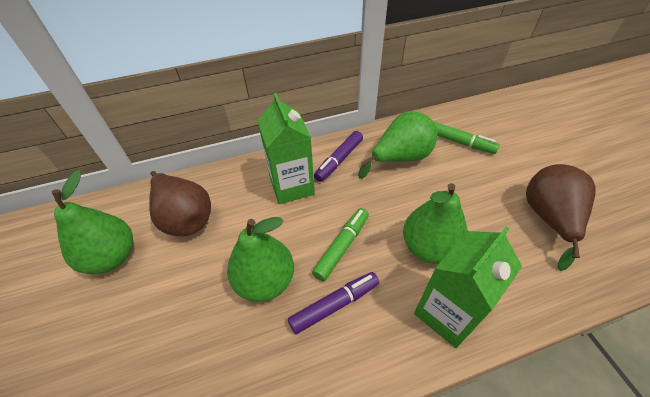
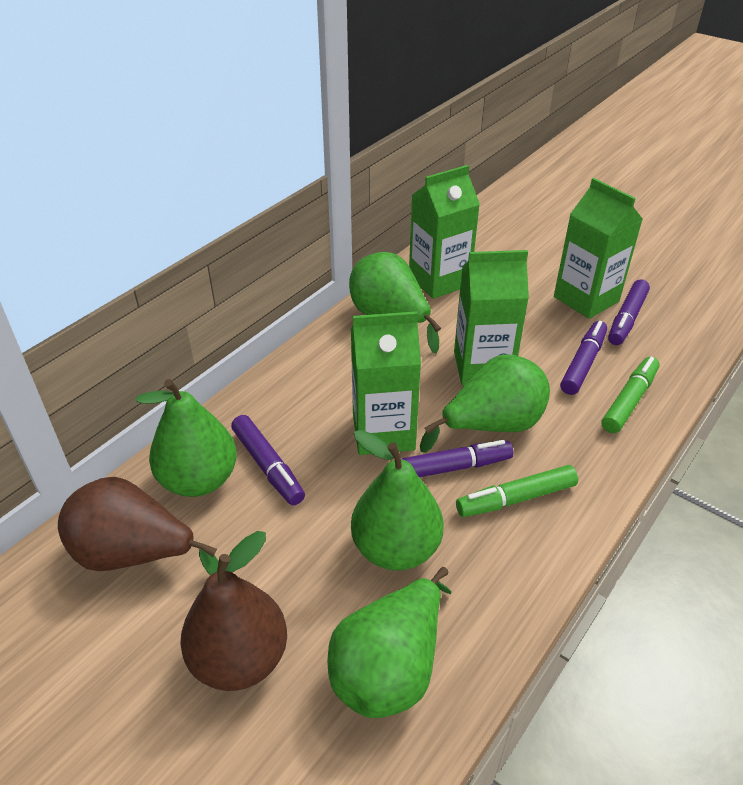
green carton: [257,93,315,204] [414,227,522,348] = 2 -> [351,311,421,455] [409,165,480,299] [454,250,529,385] [554,178,643,319] = 4
green pear: [52,170,133,274] [227,217,294,302] [358,111,437,179] [403,183,468,264] = 4 -> [136,379,237,497] [327,567,452,718] [349,252,441,354] [351,430,444,570] [420,355,550,453] = 5
purple marker: [288,272,380,335] [314,131,363,182] = 2 -> [231,415,305,505] [401,440,514,477] [560,321,607,395] [608,279,650,345] = 4

